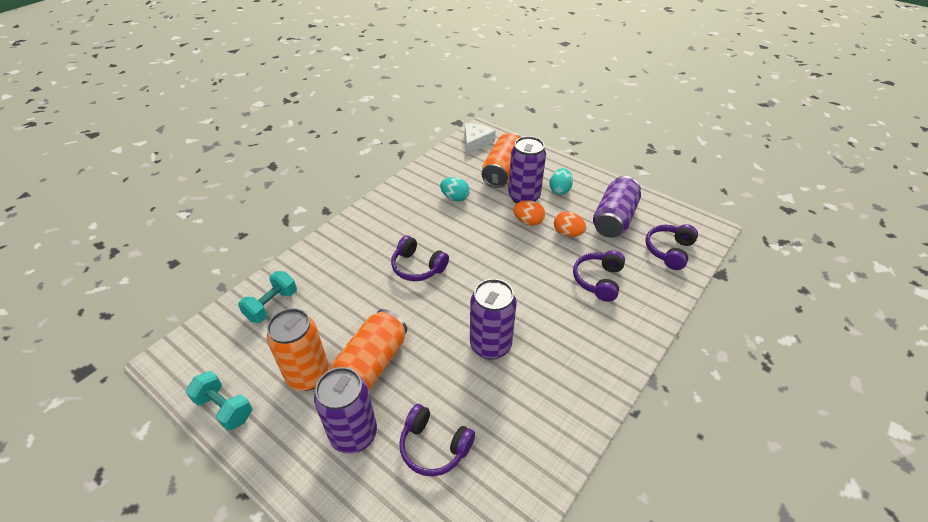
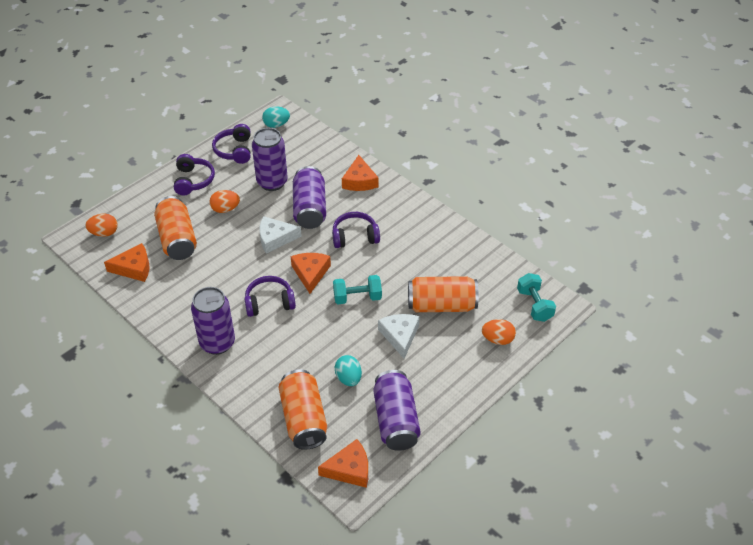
orange cheese: none = 0 -> [104,243,149,282] [291,253,331,294] [318,439,368,488] [342,155,379,191] = 4
orange egg: [513,201,545,226] [554,211,586,237] = 2 -> [85,214,118,237] [210,190,240,213] [482,319,516,345] = 3
white cheese: [465,123,496,154] = 1 -> [259,216,302,254] [378,314,420,359] = 2

